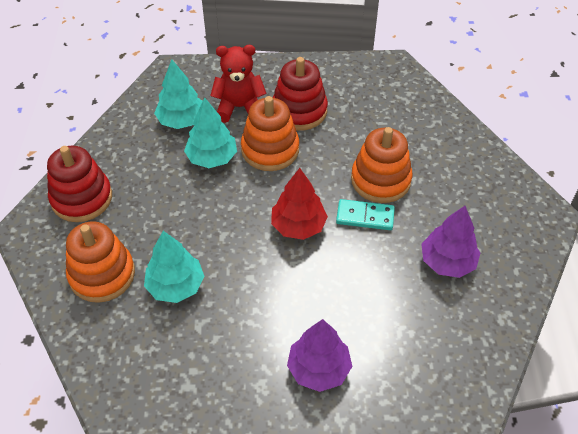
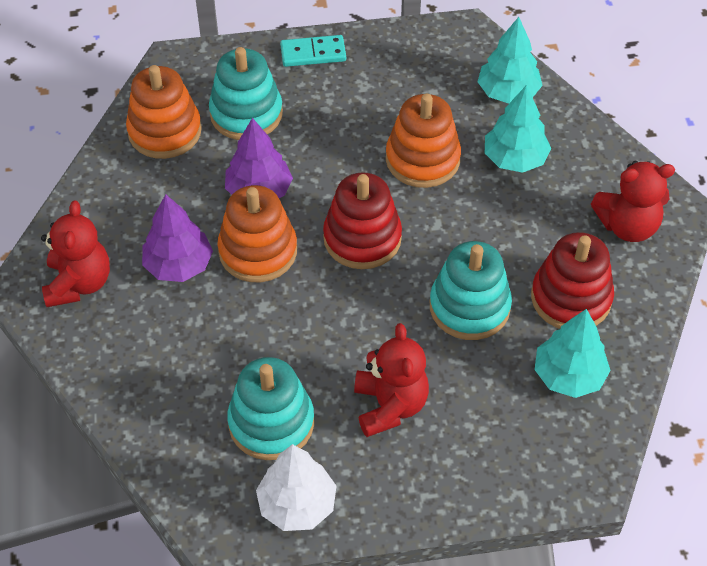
red teddy bear: [210,45,267,123] = 1 -> [41,200,110,307] [354,323,429,437] [591,161,675,242] = 3
red tree: [271,168,328,240] = 1 -> none = 0
turquoise stacking toy: none = 0 -> [209,47,283,140] [227,357,314,460] [430,241,512,340] = 3
white tree: none = 0 -> [256,444,336,531] = 1

